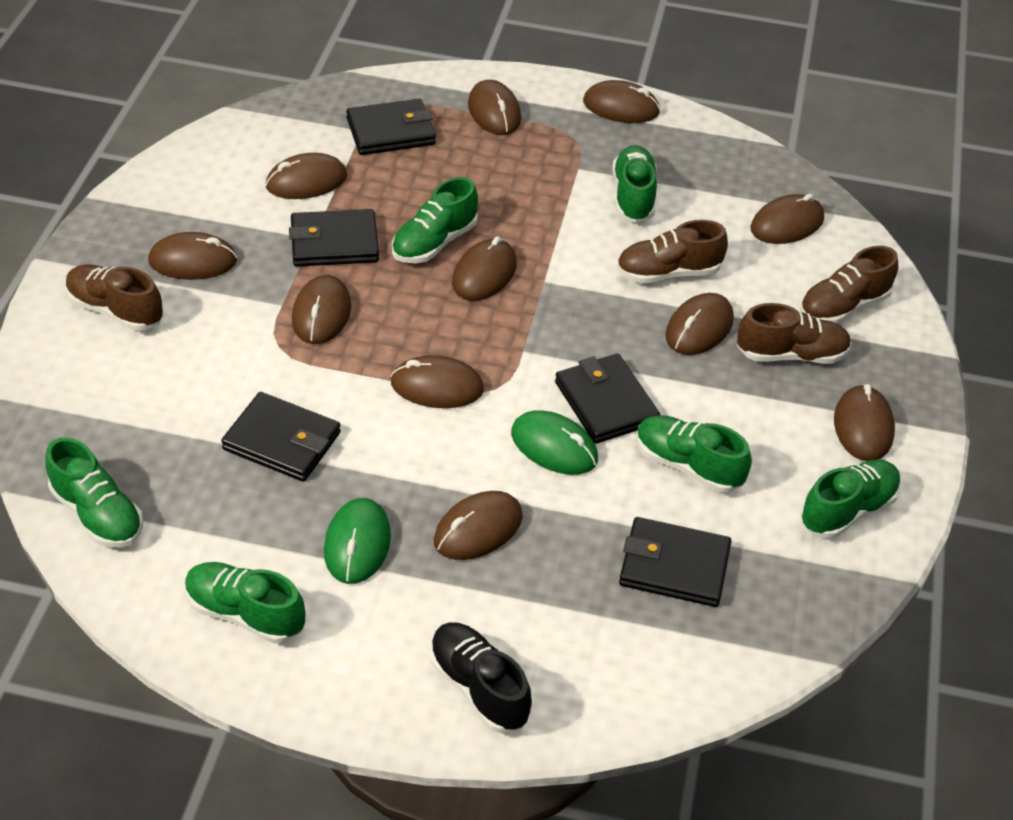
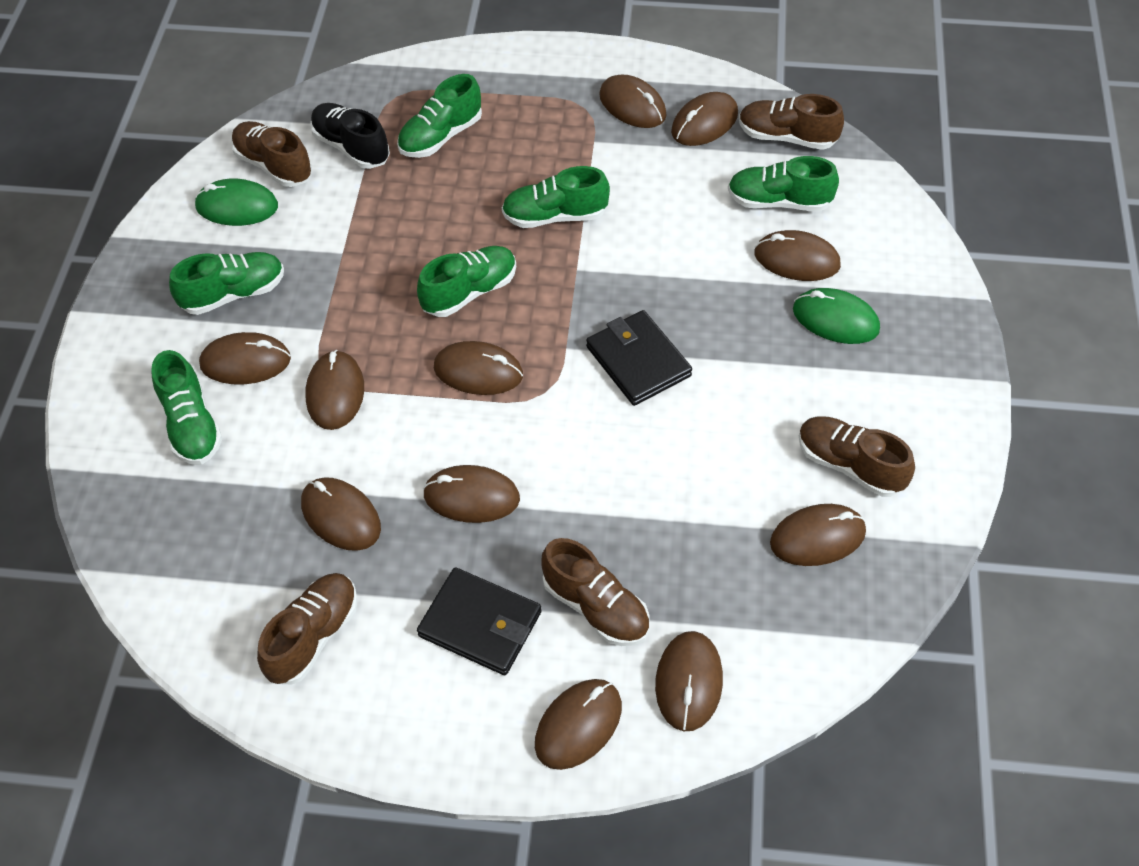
black wallet: [221,392,341,482] [289,209,379,267] [346,99,436,155] [555,354,660,444] [619,517,731,607] = 5 -> [417,567,541,675] [586,310,692,406] = 2
brown shoe: [65,265,163,331] [616,220,728,284] [737,303,851,364] [800,246,898,324] = 4 -> [231,121,312,187] [257,573,358,684] [541,538,649,646] [739,94,844,150] [799,416,915,497] = 5

